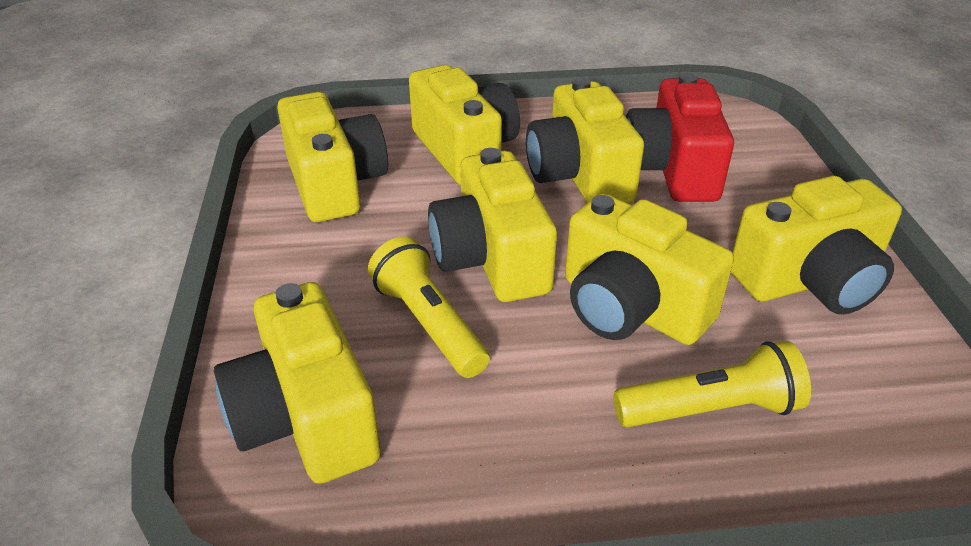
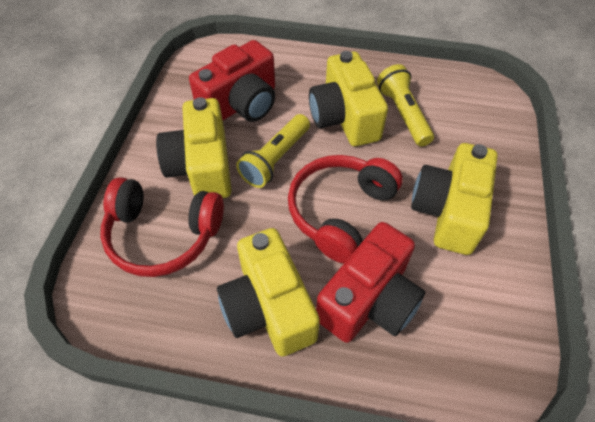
red camera: [626,73,734,202] = 1 -> [189,40,275,122] [316,222,425,343] = 2
red headphones: none = 0 -> [101,177,224,277] [288,155,403,263] = 2
yellow camera: [214,282,381,484] [277,92,388,222] [409,65,520,185] [428,148,557,302] [526,77,644,203] [565,194,734,345] [731,176,902,315] = 7 -> [156,97,232,198] [217,228,320,356] [309,51,388,146] [411,143,498,255] = 4

